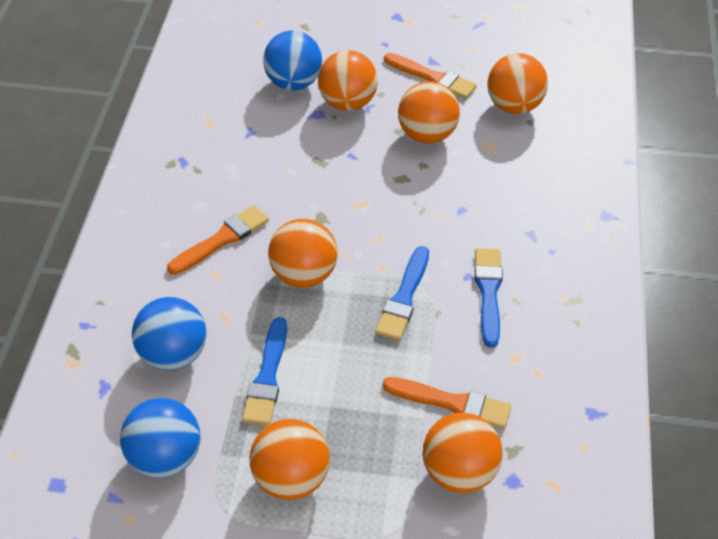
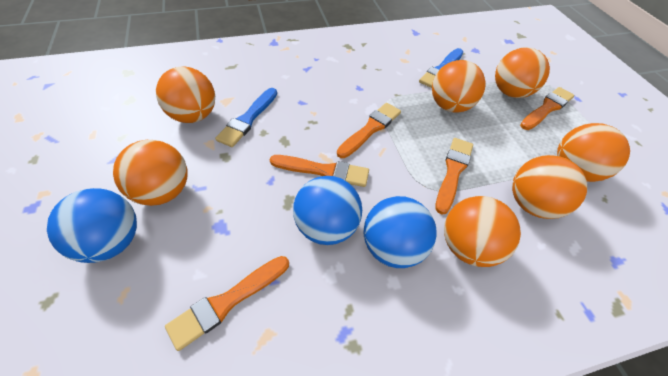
blue brush: [242,317,287,426] [375,246,429,341] [475,248,503,348] = 3 -> [215,88,277,147] [419,48,463,88] = 2
orange ball: [249,419,330,500] [268,219,337,288] [318,50,378,111] [398,81,460,143] [423,413,503,493] [488,53,548,114] = 6 -> [113,140,187,206] [156,66,215,123] [432,60,486,113] [444,196,521,267] [495,47,550,98] [512,155,587,219] [557,123,630,182] = 7
orange brush: [167,205,269,275] [383,377,511,429] [384,53,477,99] = 3 -> [165,256,289,351] [270,155,369,187] [337,103,401,158] [436,138,473,215] [520,87,575,130] = 5

